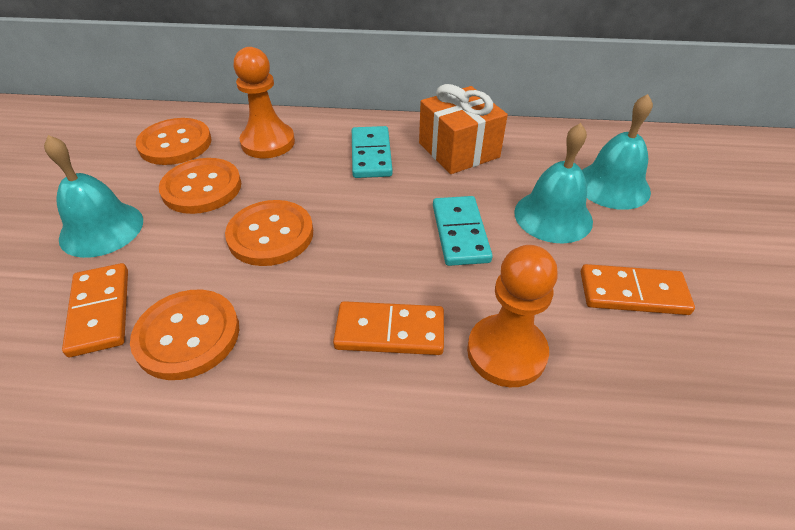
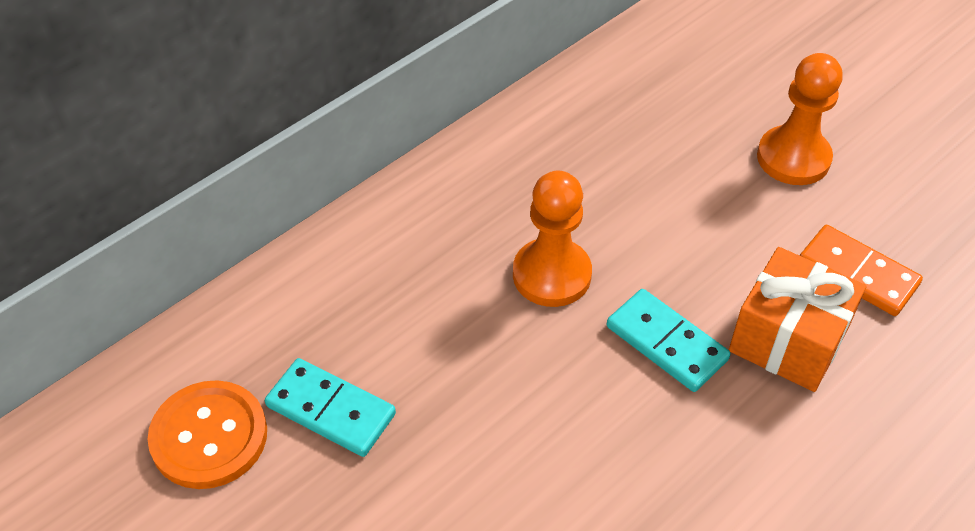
orange button: [130,290,239,380] [136,118,212,165] [159,158,241,214] [225,200,313,266] = 4 -> [147,380,267,489] = 1
orange domino: [62,263,128,357] [333,301,444,355] [581,264,695,315] = 3 -> [800,225,923,316] = 1
turquoise bell: [44,135,143,258] [514,123,593,243] [582,94,653,210] = 3 -> none = 0

